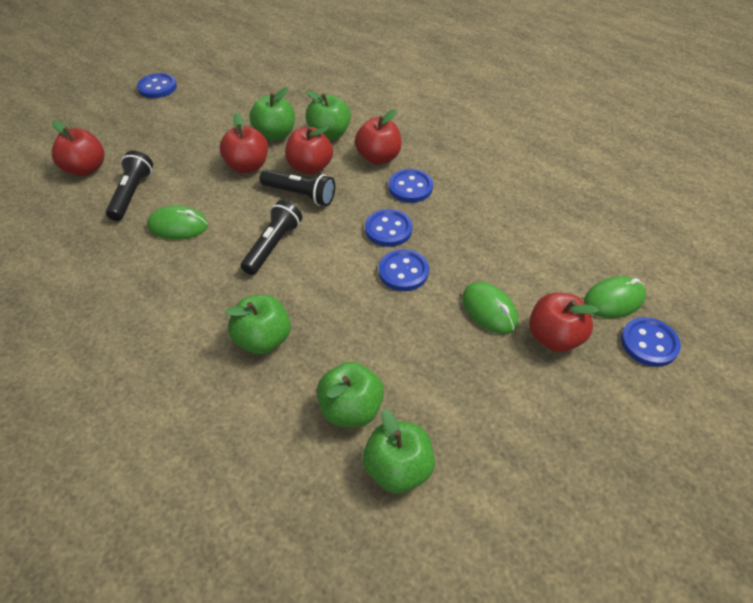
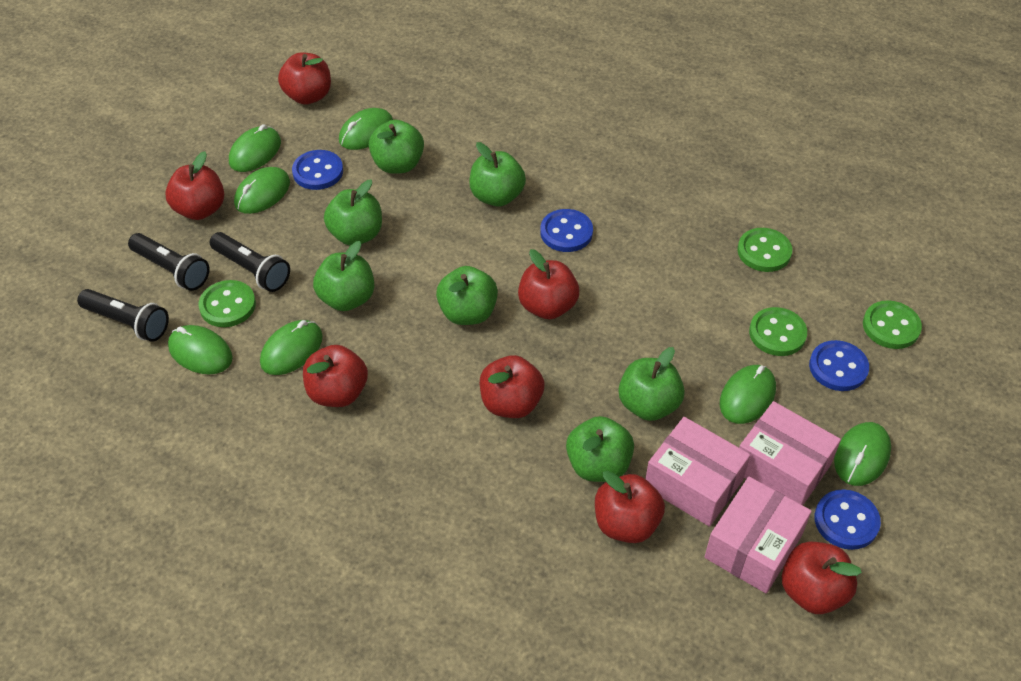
blue button: [137,73,177,98] [365,209,412,247] [379,249,429,291] [389,169,433,203] [621,317,681,367] = 5 -> [292,150,343,190] [540,209,593,252] [809,340,869,391] [814,489,881,550] = 4
green apple: [225,295,291,354] [250,87,295,141] [306,91,351,140] [317,362,384,427] [363,409,435,493] = 5 -> [313,241,374,311] [324,180,382,246] [369,120,424,174] [436,266,498,325] [469,142,526,206] [566,416,634,482] [619,347,685,421] = 7
green button: none = 0 -> [199,280,256,327] [737,228,792,272] [749,307,807,356] [863,300,922,349] = 4
green mouse: [147,205,208,240] [462,282,518,334] [584,276,646,318] = 3 -> [168,325,233,374] [229,124,281,172] [234,167,290,214] [260,320,323,375] [339,108,393,150] [720,365,776,424] [834,422,891,486] = 7
pink box: none = 0 -> [646,417,751,527] [705,477,812,593] [739,401,841,505] = 3
red apple: [52,121,104,176] [220,113,268,173] [285,127,333,175] [355,109,402,165] [529,293,599,352] = 5 -> [165,151,224,220] [278,52,331,104] [303,345,368,407] [480,355,544,418] [518,249,579,319] [595,471,665,543] [782,541,862,614] = 7

